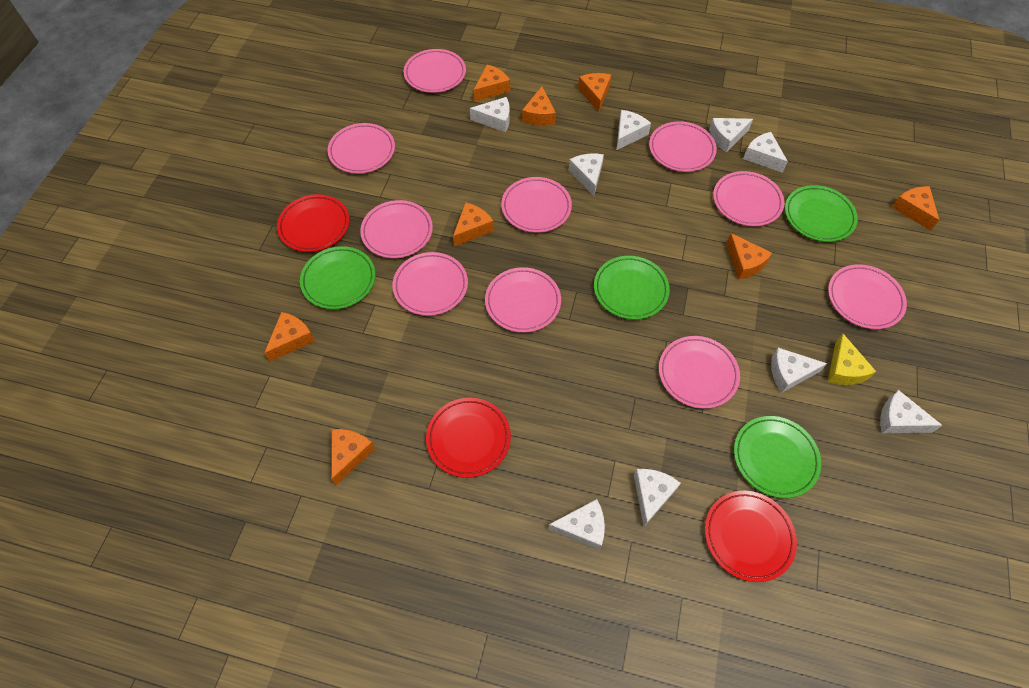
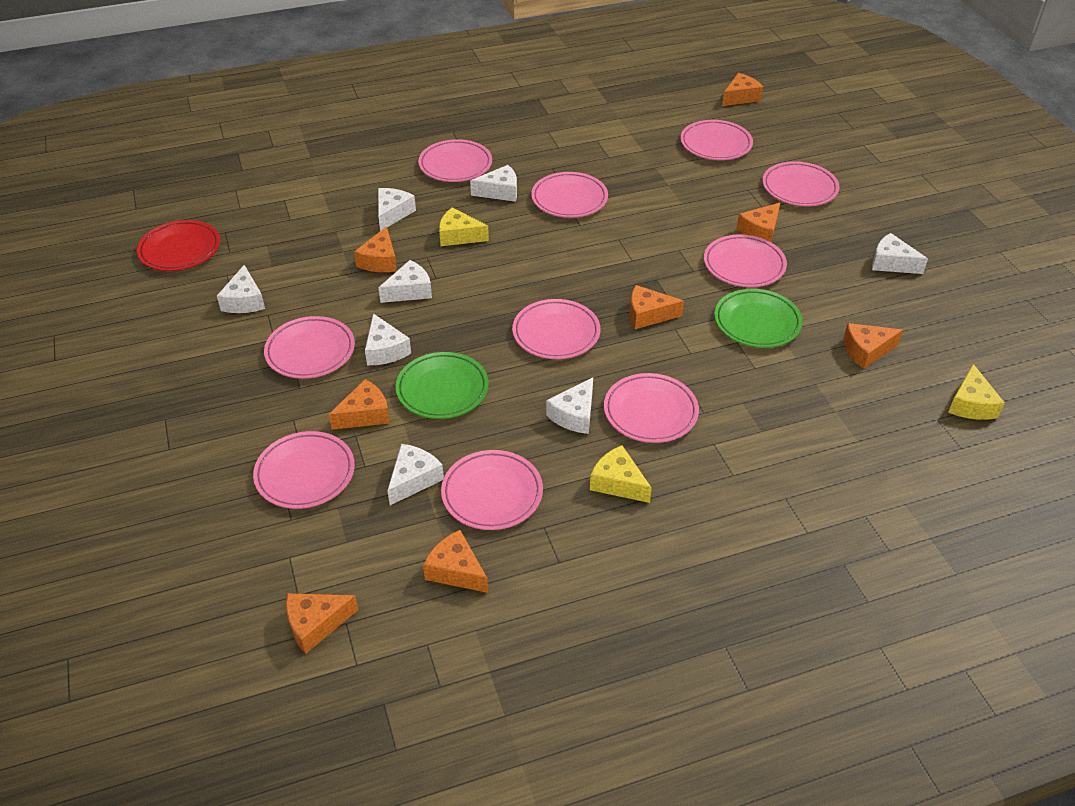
green plate: [300,246,375,309] [594,256,670,320] [734,416,821,498] [785,185,858,242] = 4 -> [395,352,489,419] [714,289,803,348] = 2
red plate: [277,194,349,252] [426,398,511,478] [705,491,797,582] = 3 -> [137,220,220,271] = 1
white cheese: [470,97,510,132] [548,499,605,550] [569,154,604,196] [617,110,651,150] [634,469,681,527] [709,118,753,152] [743,132,788,173] [771,348,827,393] [880,390,943,433] = 9 -> [217,265,265,313] [365,313,411,365] [378,188,416,231] [378,260,432,303] [387,444,444,505] [470,165,517,202] [546,378,593,434] [872,233,928,274] = 8
yellow cheese: [828,334,876,385] = 1 -> [439,208,489,246] [590,445,652,503] [948,364,1005,420] = 3

